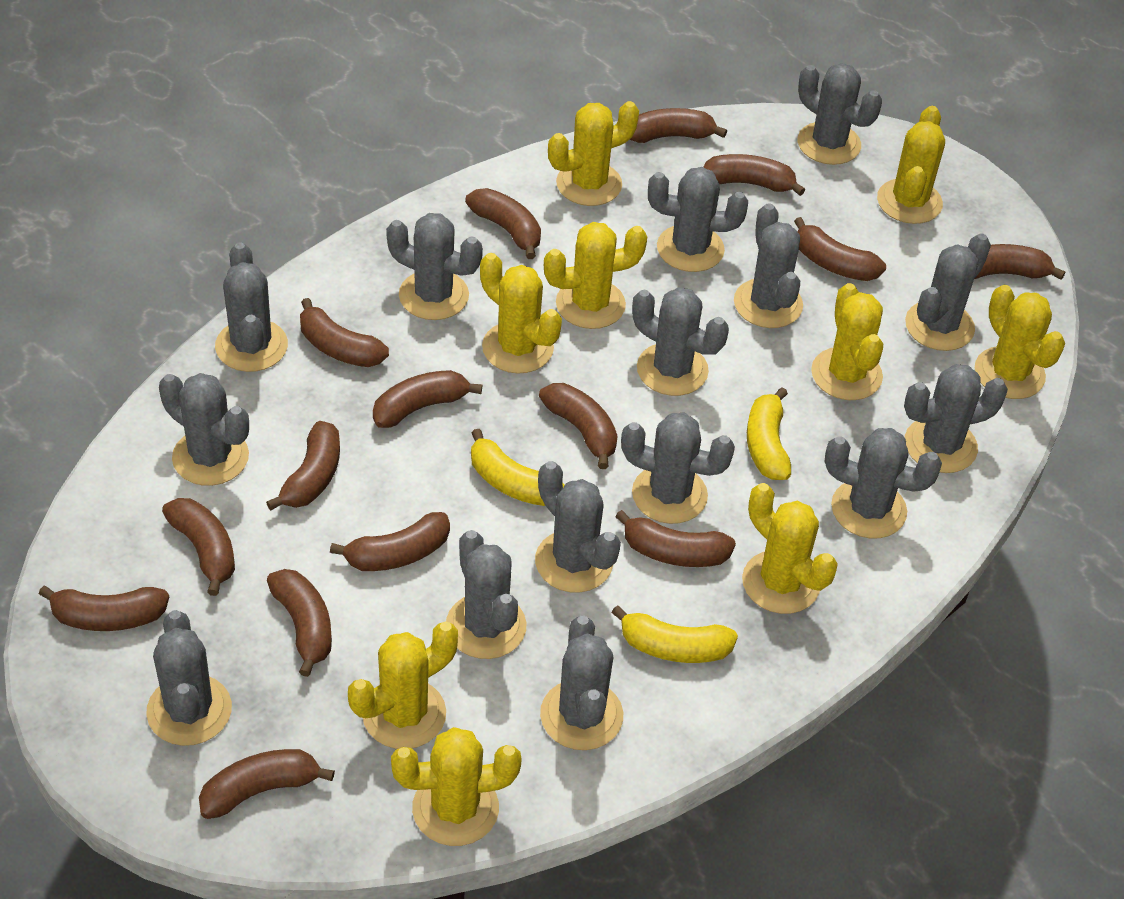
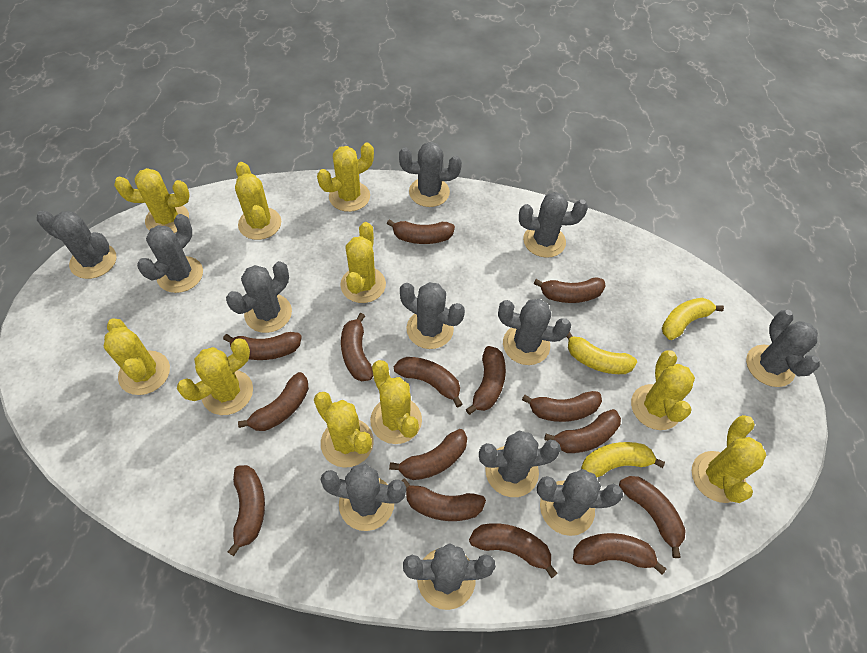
grey cactus: [146,610,232,746] [159,373,249,486] [215,242,288,372] [386,213,483,320] [446,530,526,659] [535,461,621,593] [540,616,623,750] [621,413,735,524] [632,287,729,396] [648,167,748,272] [734,203,803,328] [797,63,882,165] [825,428,942,538] [904,364,1008,473] [905,233,991,351] = 15 -> [37,210,117,279] [137,214,203,293] [226,261,292,333] [321,464,406,531] [399,142,462,207] [400,282,465,349] [403,543,496,610] [479,430,561,497] [498,299,571,365] [519,192,588,258] [537,469,623,536] [746,310,820,387] = 12
yellow cactus: [348,622,458,749] [391,727,522,846] [480,253,562,374] [544,222,647,329] [548,101,639,206] [742,483,838,614] [811,283,883,400] [877,106,945,224] [975,285,1065,399] = 9 -> [104,319,170,395] [114,168,190,233] [177,338,253,415] [235,162,281,240] [314,392,374,468] [317,142,374,212] [340,222,386,303] [370,360,422,444] [631,351,695,430] [692,415,767,503] = 10

